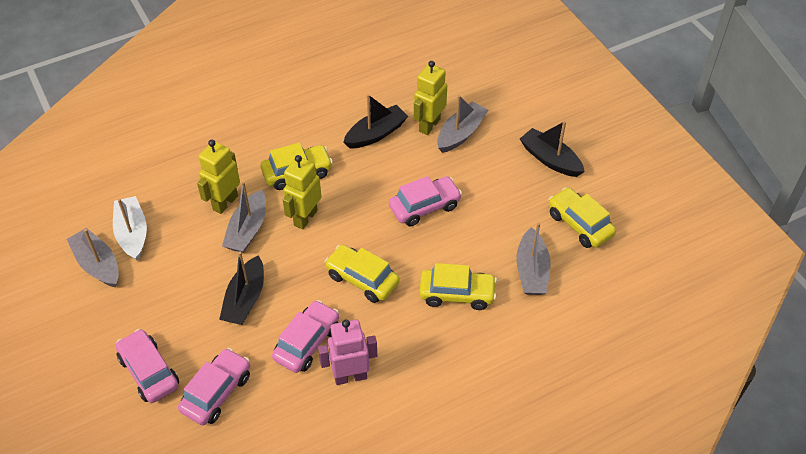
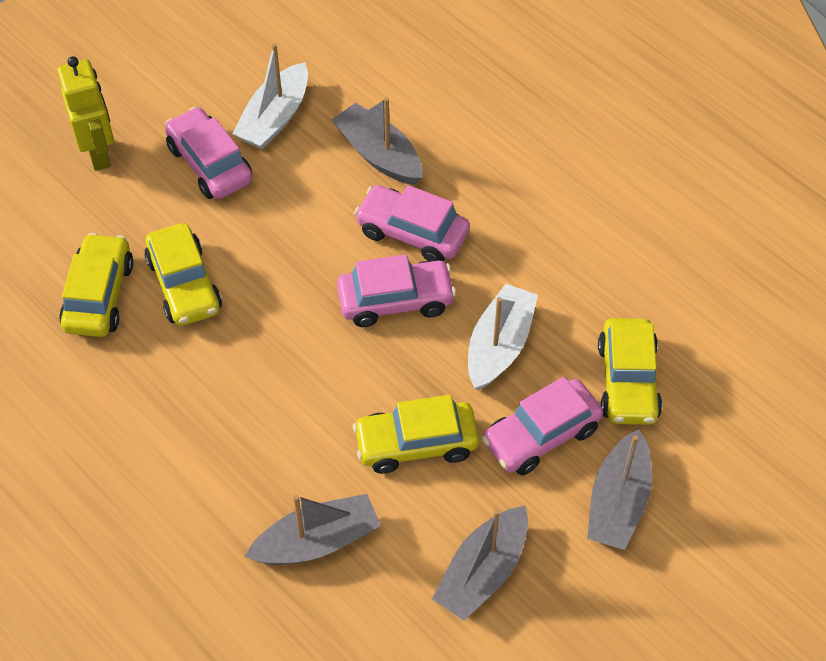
black boat: [219,252,264,325] [343,94,408,148] [520,121,585,177] = 3 -> none = 0
pink robot: [318,319,377,385] = 1 -> none = 0
white boat: [113,196,147,261] = 1 -> [232,43,308,150] [468,284,538,390] = 2
yellow robot: [197,140,240,214] [283,155,322,230] [414,61,447,135] = 3 -> [57,56,114,171] = 1

